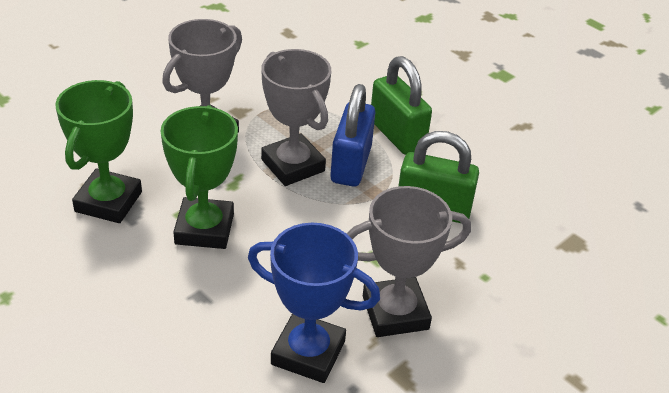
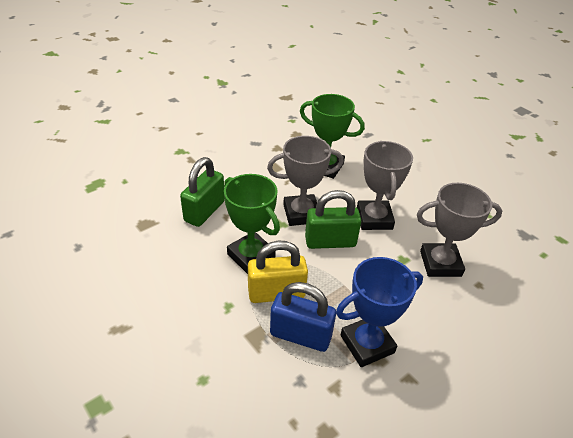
yellow padlock: none = 0 -> [248,240,308,303] = 1

